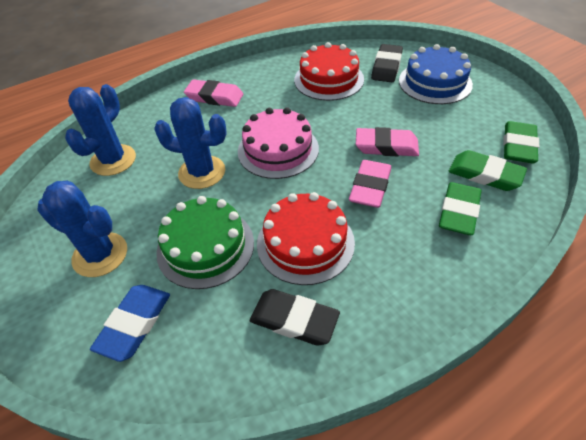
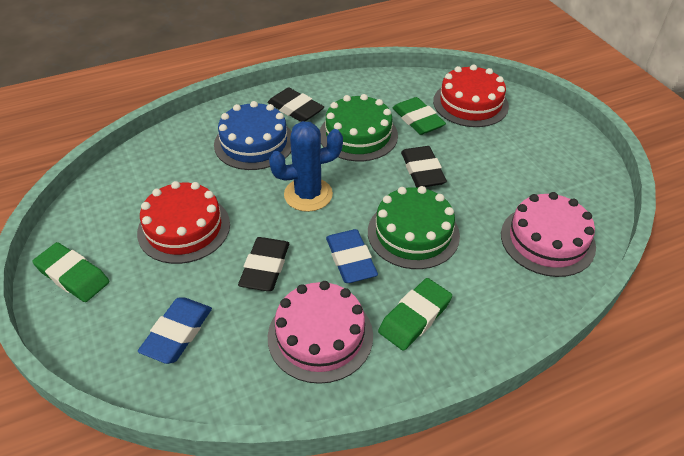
black eraser: [250,289,340,346] [371,44,403,82] = 2 -> [238,237,289,291] [268,88,324,122] [401,146,447,188] = 3
blue cactus: [37,181,127,277] [65,84,136,176] [154,97,227,189] = 3 -> [269,121,343,212] = 1
blue eraser: [90,285,170,362] = 1 -> [138,298,212,364] [326,229,378,283] = 2
green cake: [156,196,254,289] = 1 -> [320,94,398,161] [368,186,460,269] = 2
pink cake: [238,107,319,179] = 1 -> [268,281,373,384] [501,192,596,277] = 2
pink eraser: [184,79,243,107] [349,160,391,208] [356,127,419,156] = 3 -> none = 0

